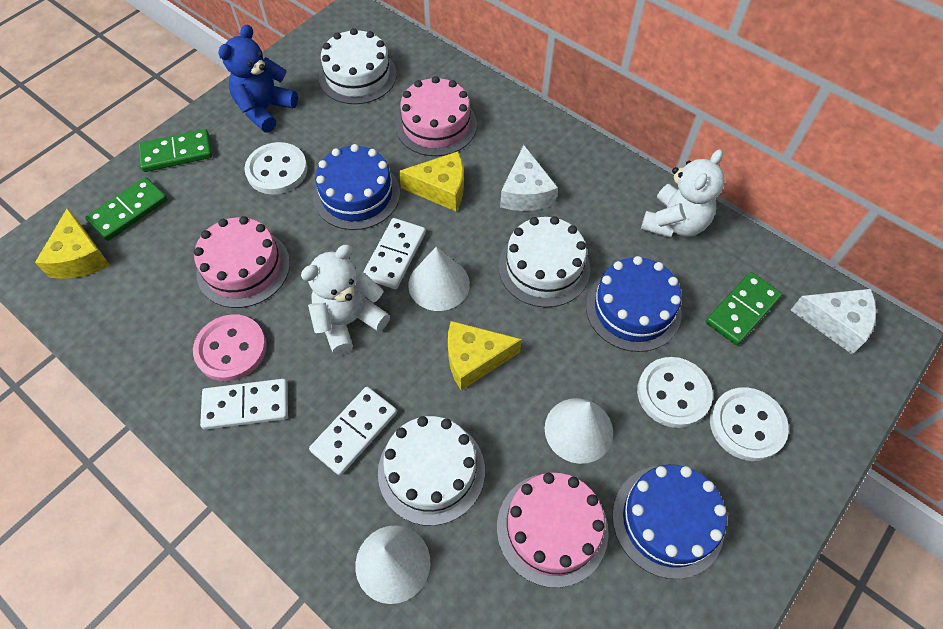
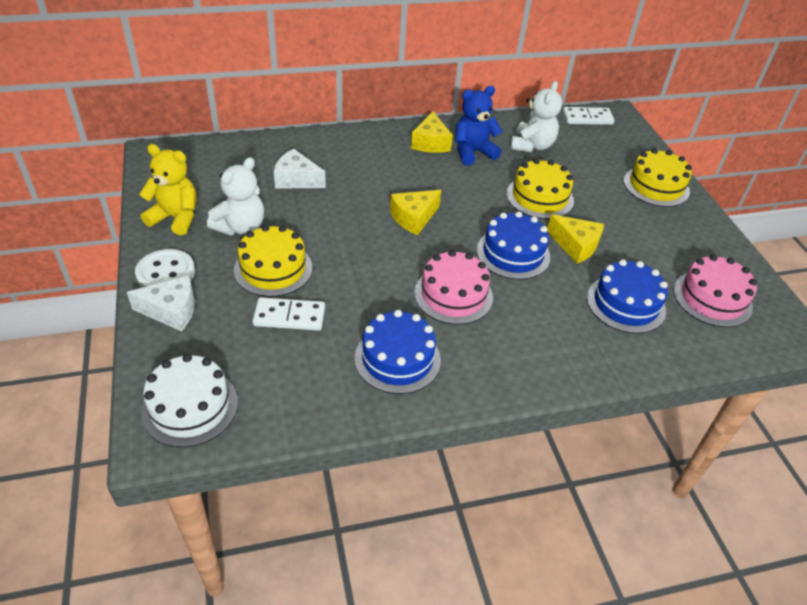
green domino: [85,177,168,241] [138,129,212,172] [706,272,782,345] = 3 -> none = 0
pink button: [193,314,267,381] = 1 -> none = 0
pink cake: [194,216,290,308] [396,76,477,156] [497,472,609,588] = 3 -> [414,250,493,325] [674,255,757,327] = 2
white button: [244,142,307,195] [637,357,713,428] [710,387,789,461] = 3 -> [135,249,195,288] = 1
white cake: [319,28,397,104] [378,416,485,526] [498,216,590,308] = 3 -> [141,354,238,447] = 1
white cone: [355,525,431,604] [408,247,470,311] [545,398,613,464] = 3 -> none = 0
white domino: [200,379,288,430] [309,387,397,476] [363,218,426,289] = 3 -> [253,297,325,331] [562,107,615,125] = 2
yellow cake: none = 0 -> [234,225,312,297] [506,159,574,219] [624,149,692,207] = 3
yellow teddy bear: none = 0 -> [139,144,196,235] = 1

